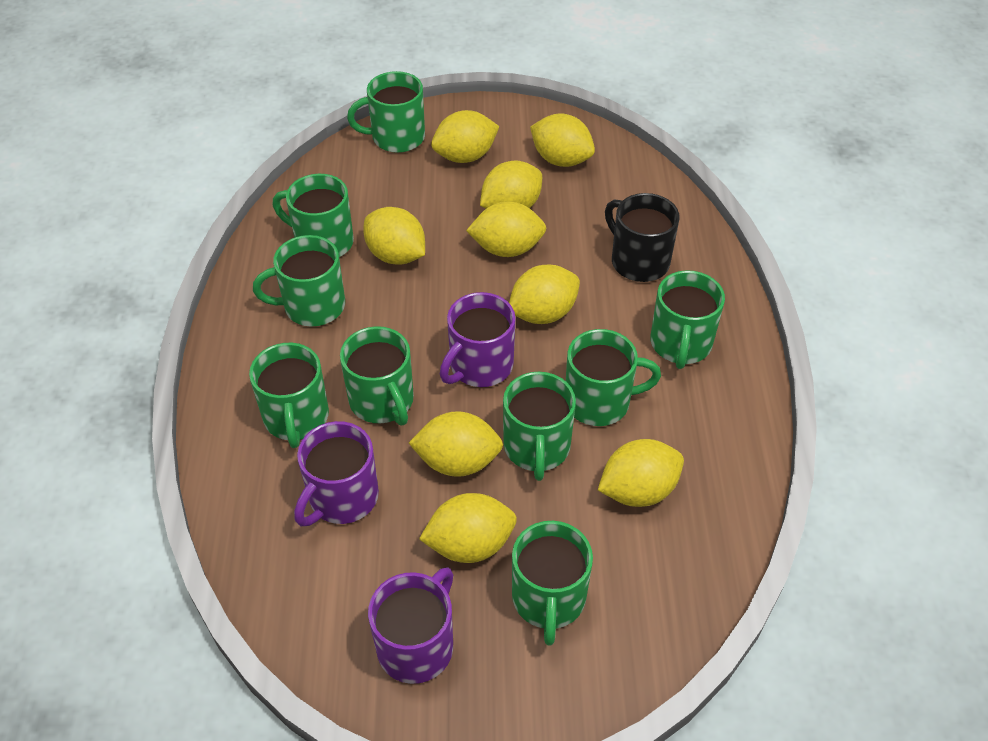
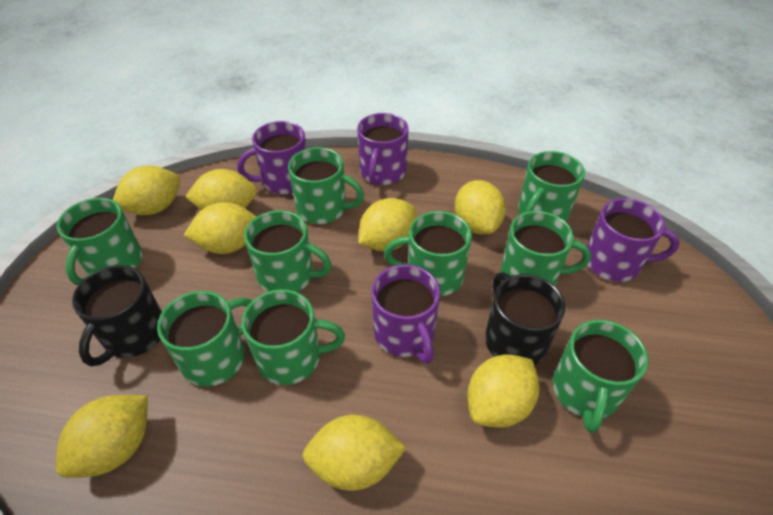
black mug: [605,193,679,282] = 1 -> [72,265,162,366] [485,272,565,365] = 2
purple mug: [294,421,379,526] [368,567,453,684] [440,292,515,387] = 3 -> [237,121,307,194] [357,113,409,185] [371,264,440,364] [587,198,680,282] = 4
yellow lemon: [363,207,425,265] [409,411,503,477] [419,493,517,563] [431,110,499,163] [466,201,546,257] [480,160,542,209] [509,265,580,324] [530,114,595,167] [598,439,684,507] = 9 -> [56,395,148,478] [113,165,180,215] [184,202,256,254] [185,169,257,210] [303,415,406,491] [358,198,416,251] [455,180,506,235] [467,354,540,428] = 8

